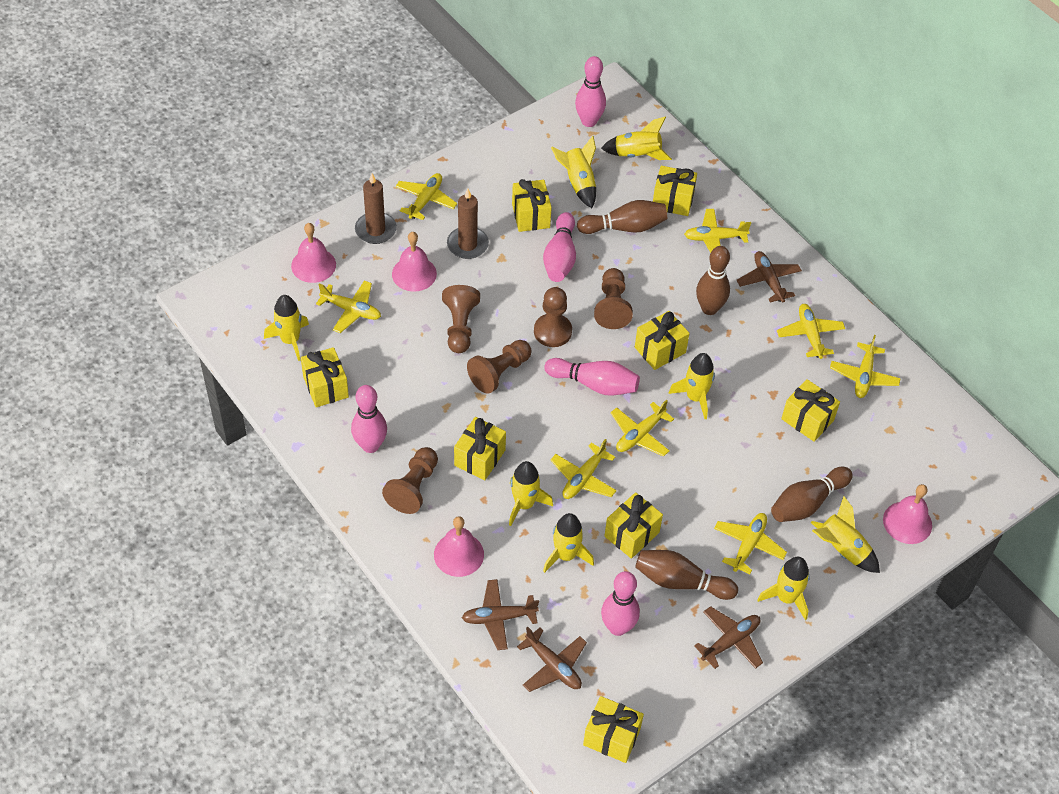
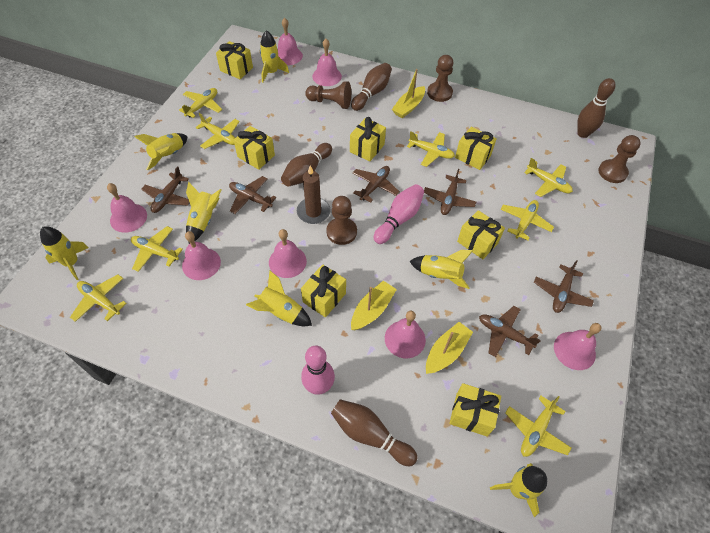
brown candle: [355,174,397,244] [447,189,489,259] = 2 -> [297,166,331,224] = 1
brown pawn: [382,447,438,514] [442,285,480,353] [467,340,532,394] [534,287,572,347] [594,268,633,329] = 5 -> [305,81,351,109] [327,196,357,245] [427,55,453,102] [598,135,641,183] = 4
brown plane: [462,579,539,650] [517,627,587,692] [694,606,763,669] [737,251,802,303] = 4 -> [141,166,190,213] [229,176,276,214] [353,166,400,203] [424,168,476,215] [479,306,541,357] [534,260,594,313] = 6
pink bell: [291,223,336,283] [392,232,437,292] [434,516,484,577] [883,484,932,544] = 4 -> [107,183,147,233] [182,231,221,280] [269,229,307,278] [278,18,303,65] [312,39,342,86] [385,311,426,358] [554,323,602,370] = 7
pink bowling pin: [351,385,387,453] [543,212,576,282] [544,358,640,396] [575,56,606,127] [601,571,640,636] = 5 -> [301,345,335,395] [374,184,424,244] = 2
yellow boat: none = 0 -> [351,281,397,330] [392,69,425,118] [426,322,473,374] = 3
yellow gift: [301,347,349,407] [454,417,506,480] [512,179,552,232] [583,696,644,763] [604,492,663,559] [635,311,690,370] [653,166,697,216] [781,379,840,442] = 8 -> [216,41,253,79] [234,126,275,170] [301,264,346,318] [350,117,386,161] [449,383,501,436] [455,127,497,170] [457,210,505,259] = 7
yellow rocket: [264,295,309,361] [509,461,553,526] [543,513,594,573] [551,136,596,208] [601,117,672,160] [668,353,715,419] [757,557,810,620] [811,496,880,573] = 8 -> [40,226,89,280] [134,133,187,170] [186,182,222,244] [246,270,312,326] [260,30,289,83] [410,250,473,289] [490,463,547,517] = 7

